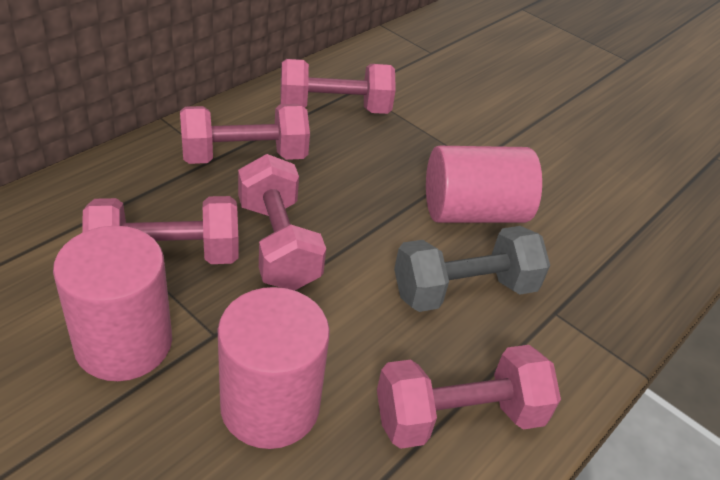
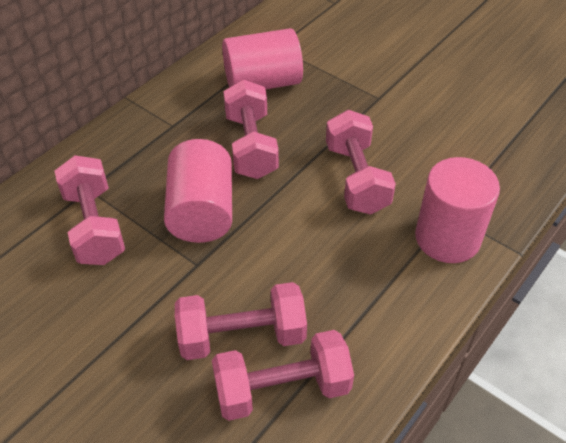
grey dumbbell: [394,226,550,312] = 1 -> none = 0

